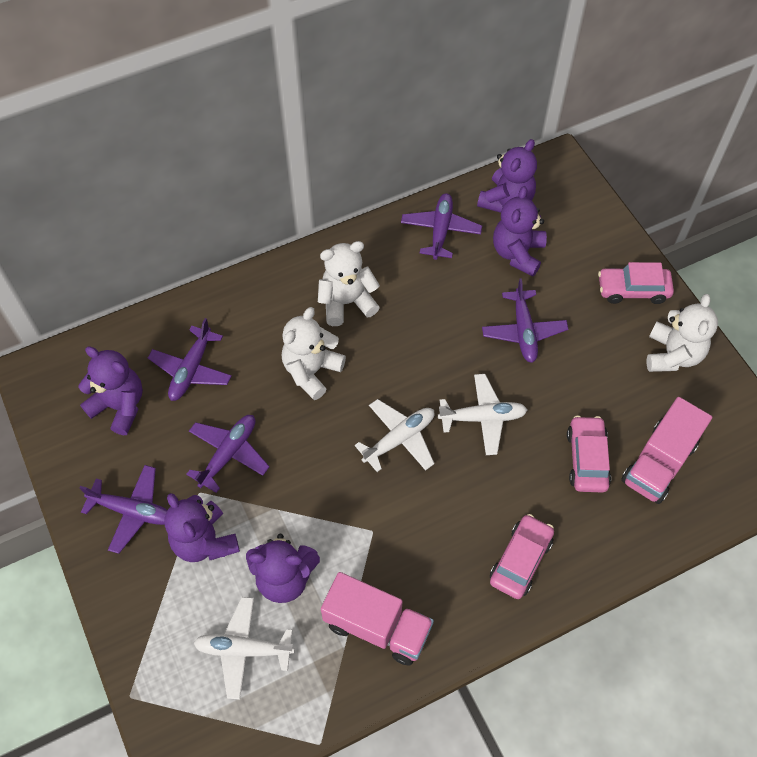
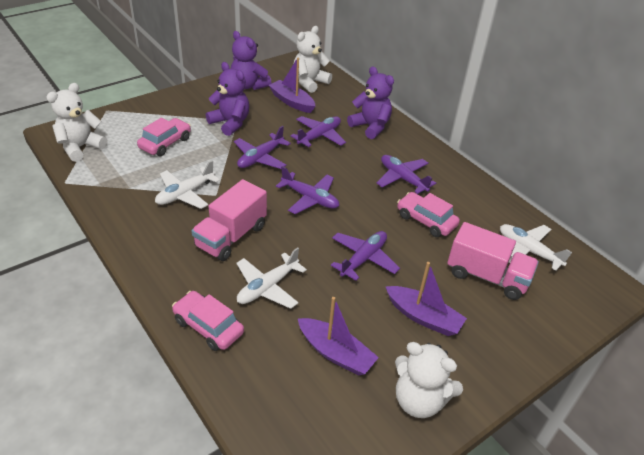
purple boat: none = 0 -> [269,58,315,113] [298,297,379,376] [385,262,467,336] = 3
purple teddy bear: [78,346,143,435] [165,493,240,562] [246,534,320,603] [477,139,537,213] [493,186,547,276] = 5 -> [206,62,249,136] [231,31,272,90] [347,67,394,139] = 3

